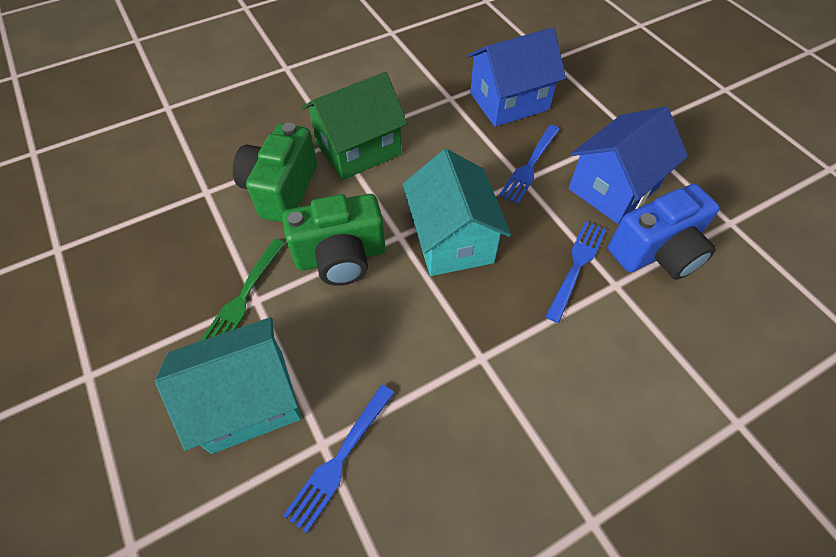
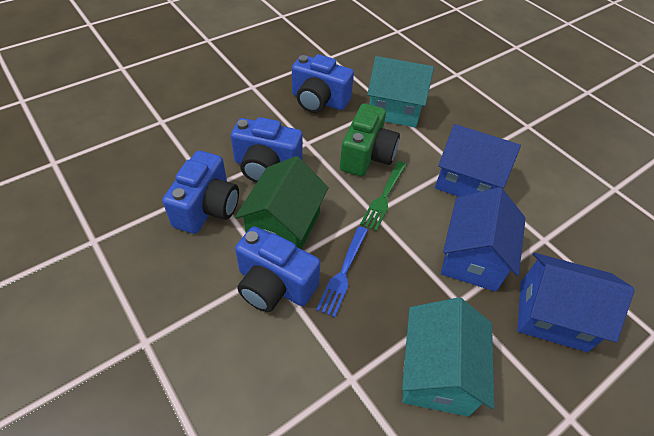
blue camera: [608,184,720,280] = 1 -> [162,150,239,234] [231,117,303,183] [235,226,321,312] [292,54,354,113] = 4
blue fork: [283,385,394,534] [499,125,560,204] [545,221,606,323] = 3 -> [316,226,368,317] = 1
blue house: [467,28,566,127] [568,106,688,224] = 2 -> [435,124,521,197] [441,187,526,292] [517,253,634,352] = 3
green camera: [233,122,317,223] [282,194,385,286] = 2 -> [340,103,400,177] = 1

